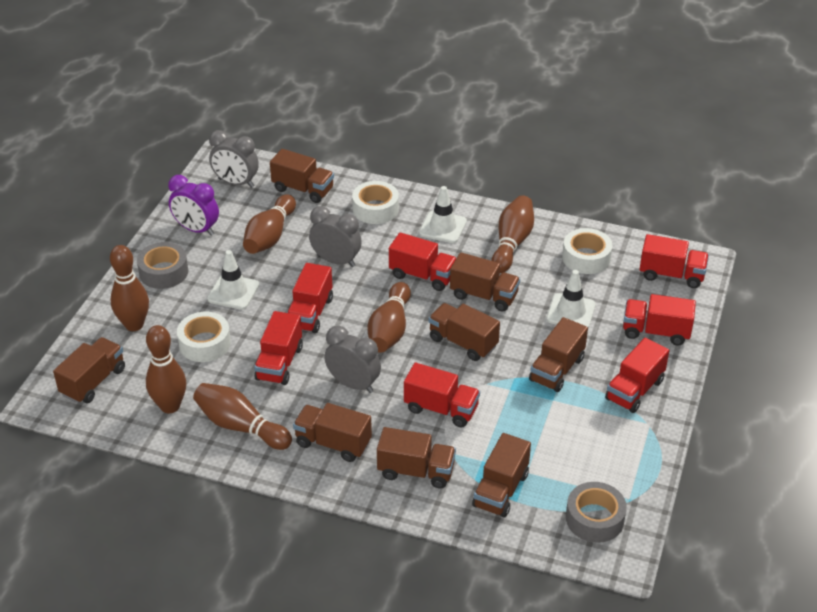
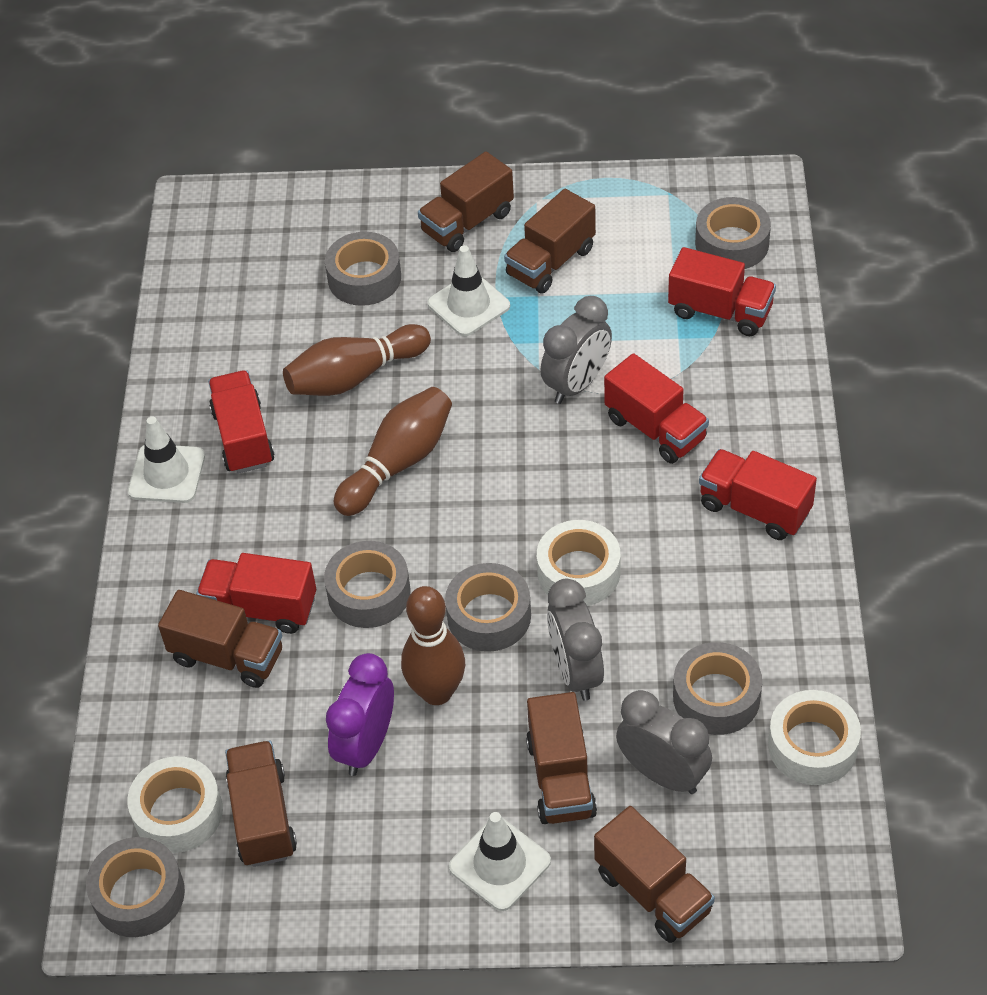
brown bowling pin: [110,245,149,331] [146,325,186,413] [193,383,292,450] [243,195,296,254] [367,282,411,353] [491,195,534,273] = 6 -> [283,324,431,396] [334,387,452,516] [401,586,465,705] = 3
brown truck: [53,337,125,403] [270,149,334,203] [293,403,372,462] [377,427,456,488] [429,303,500,361] [450,252,520,312] [472,433,531,518] [529,317,588,392] = 8 -> [158,590,282,688] [225,740,297,867] [418,151,514,252] [504,189,596,294] [526,692,597,824] [594,806,715,943] = 6
grey tape: [137,242,188,289] [566,482,627,543] = 2 -> [86,837,185,937] [324,541,410,628] [325,232,401,306] [445,563,531,652] [673,642,762,735] [695,197,771,269] = 6
red truck: [254,311,303,385] [287,263,333,333] [389,233,456,291] [404,363,480,428] [605,338,669,413] [623,294,696,345] [640,234,709,288] = 7 -> [196,553,316,634] [208,370,275,474] [604,353,709,464] [668,247,776,336] [699,449,817,540] = 5

